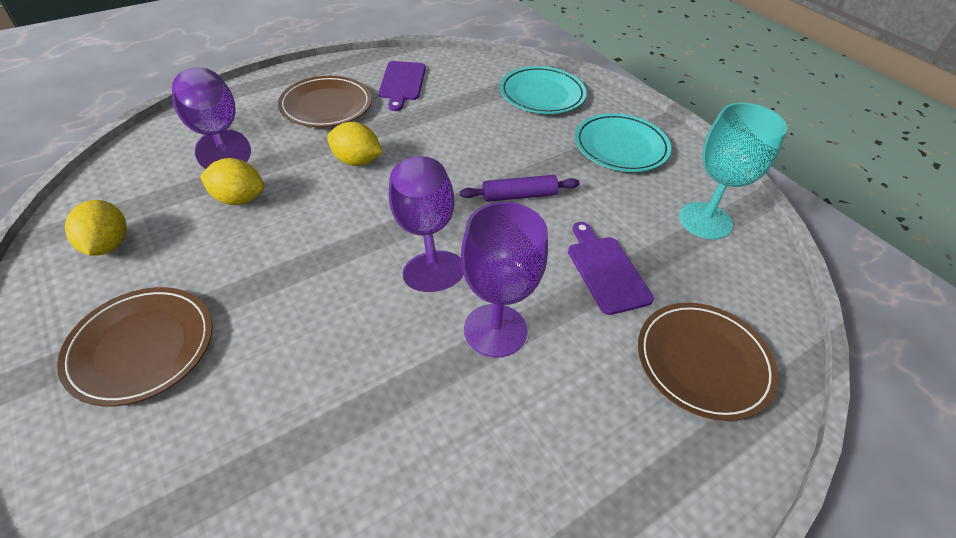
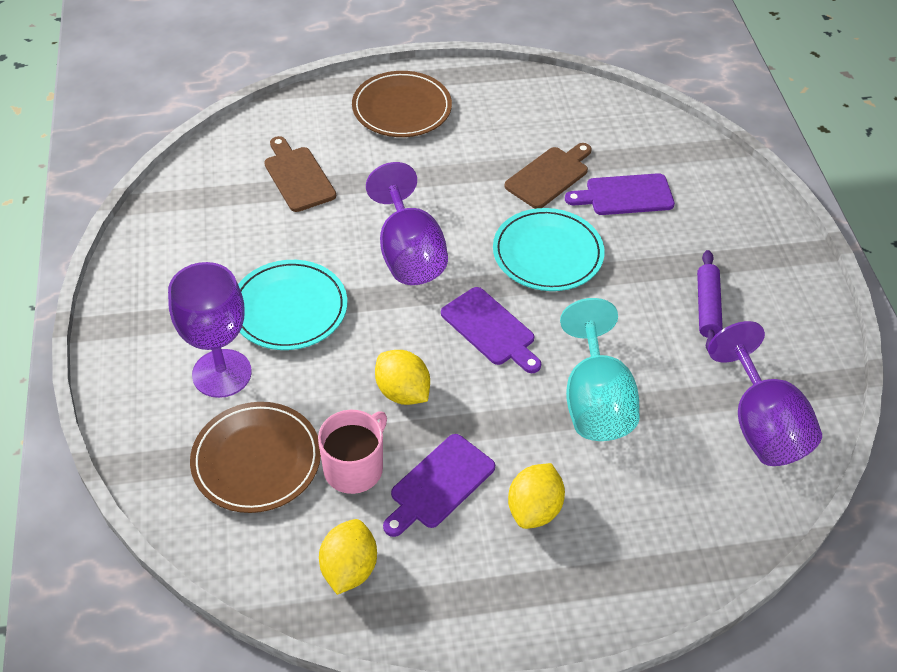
brown cutting board: none = 0 -> [264,136,336,212] [504,143,592,209] = 2
brown plate: [57,287,212,407] [278,76,372,127] [638,303,778,421] = 3 -> [190,402,321,513] [352,71,452,137] = 2
pink mug: none = 0 -> [318,410,387,494] = 1
purple cutting board: [379,61,426,111] [568,222,654,315] = 2 -> [383,434,495,537] [441,287,541,373] [565,173,675,215] = 3

